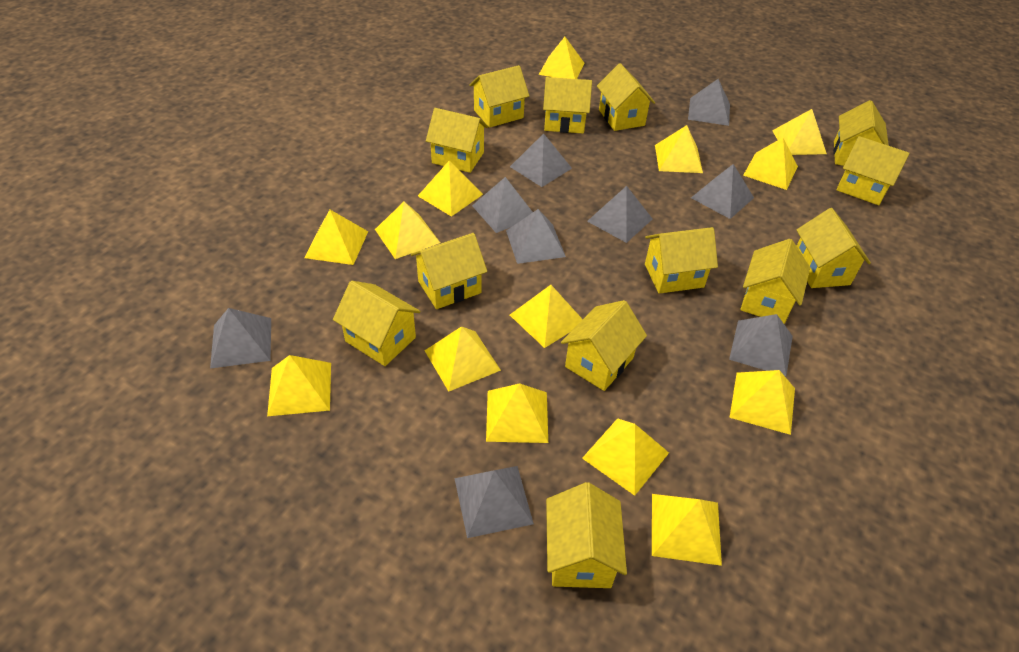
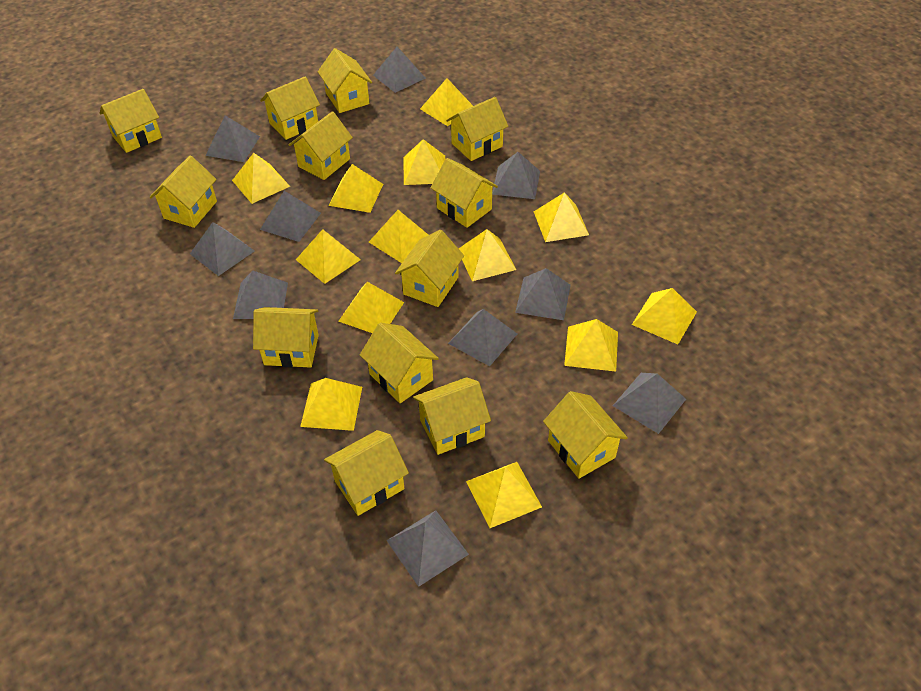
grey pyramid: [210,308,271,369] [454,466,534,538] [472,177,533,233] [506,209,566,264] [510,133,572,187] [587,186,653,243] [688,79,730,126] [691,164,754,219] [729,314,793,376] = 9 -> [190,222,254,276] [205,115,260,162] [233,270,288,319] [260,191,321,242] [373,47,426,93] [386,510,469,587] [448,309,517,366] [492,152,540,199] [515,268,571,320] [613,373,686,434] = 10
yellow pyramid: [267,355,331,416] [304,210,368,265] [375,202,440,259] [418,161,483,217] [425,326,501,392] [486,383,548,443] [510,285,583,348] [539,37,585,79] [582,418,669,496] [652,494,722,566] [655,125,703,173] [730,370,795,435] [743,138,798,190] [772,109,827,155] = 14 -> [232,153,290,204] [296,229,361,284] [300,378,362,431] [328,164,383,213] [339,282,404,333] [369,210,428,263] [403,139,445,185] [420,78,473,126] [458,229,516,281] [466,462,542,528] [534,192,589,242] [564,319,618,372] [632,288,697,344] = 13

